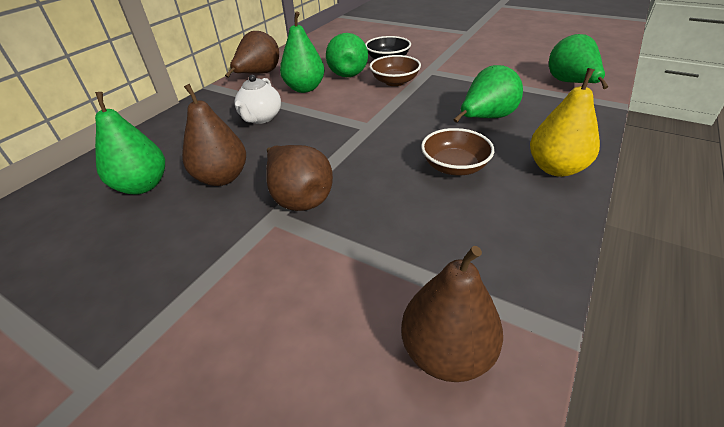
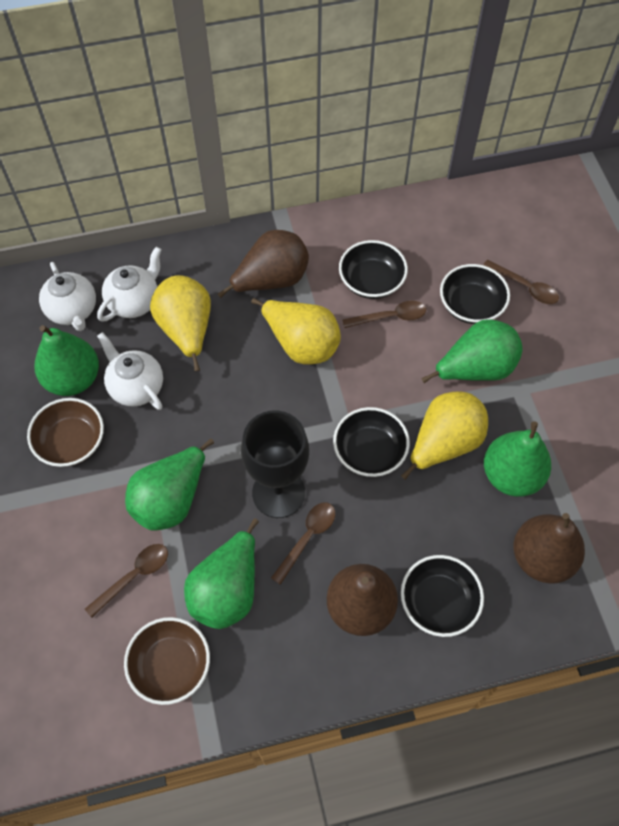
black bowl: [365,36,411,59] = 1 -> [333,407,410,477] [339,240,408,299] [401,555,484,637] [440,264,510,324] = 4
black goblet: none = 0 -> [241,410,309,518] = 1
brown pear: [182,84,246,186] [225,31,279,78] [266,145,333,211] [401,246,503,382] = 4 -> [218,230,309,298] [327,564,398,636] [514,513,585,583] = 3
brown spoon: none = 0 -> [85,544,168,618] [271,503,335,585] [342,301,426,328] [483,260,559,304] = 4
white teapot: [234,75,281,124] = 1 -> [39,262,96,331] [97,247,162,322] [97,332,163,410] = 3
yellow pear: [530,68,600,177] = 1 -> [150,275,211,371] [251,298,341,365] [401,392,488,480] = 3

